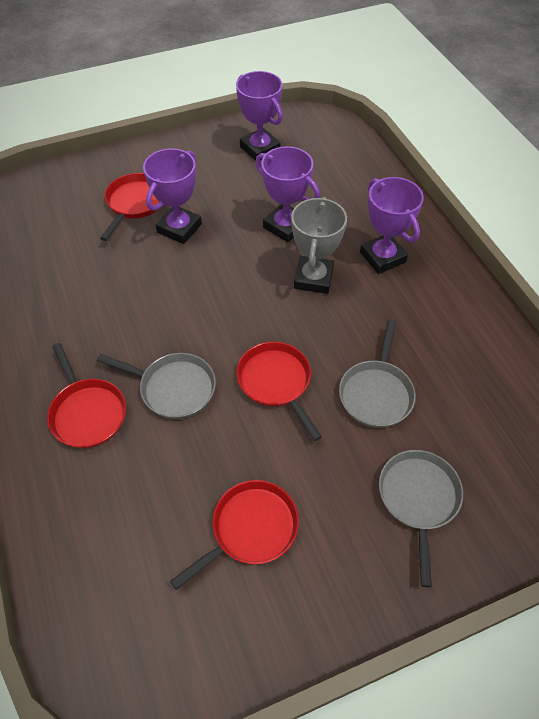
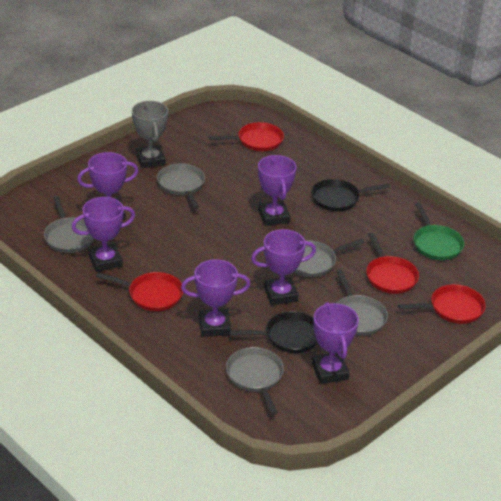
black pan: none = 0 -> [230,311,318,353] [311,179,390,212] = 2
green pan: none = 0 -> [413,203,464,260] = 1
grey pan: [97,353,216,419] [339,320,416,428] [379,450,463,587] = 3 -> [44,196,94,253] [157,163,205,209] [226,347,284,415] [294,239,365,277] [336,270,388,335] = 5
purple trophy: [143,148,202,244] [236,71,283,161] [255,146,320,242] [360,177,424,274] = 4 -> [72,197,135,272] [77,152,138,220] [181,259,250,337] [251,229,316,305] [258,155,297,226] [312,302,359,384] = 6

